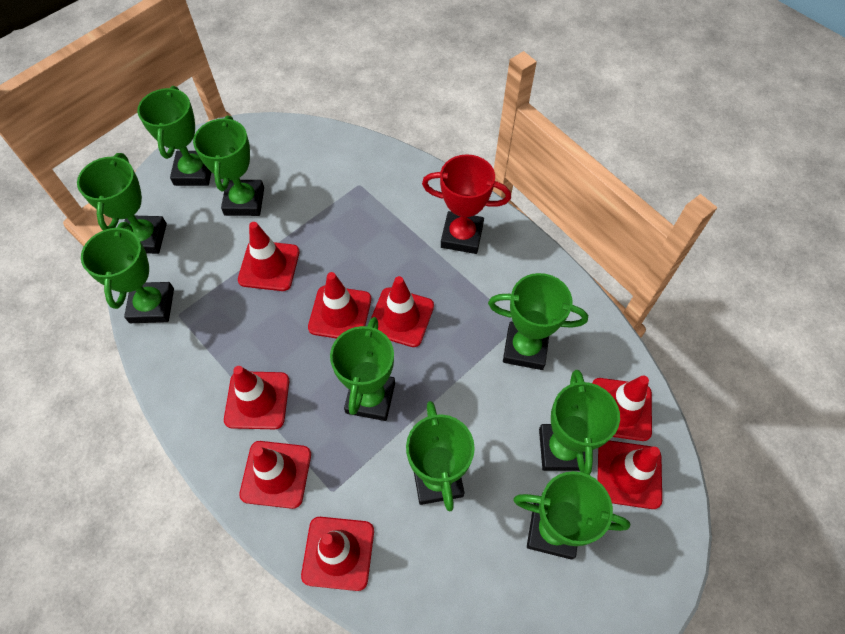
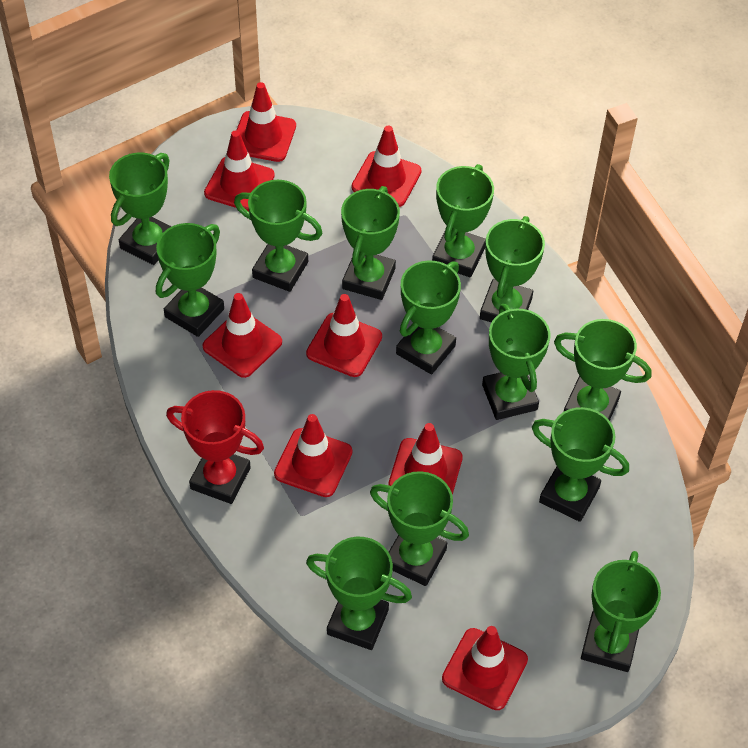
green trophy: [77,153,167,254] [81,222,174,323] [137,86,211,186] [193,116,264,216] [330,317,395,421] [406,401,475,512] [488,273,588,370] [513,471,630,560] [539,370,620,475] = 9 -> [109,153,172,265] [156,223,224,337] [234,180,323,292] [306,537,412,650] [341,186,400,300] [370,471,469,586] [396,260,461,374] [432,164,494,277] [480,216,545,322] [482,304,550,420] [532,407,629,522] [554,319,652,421] [581,551,661,672] = 13

